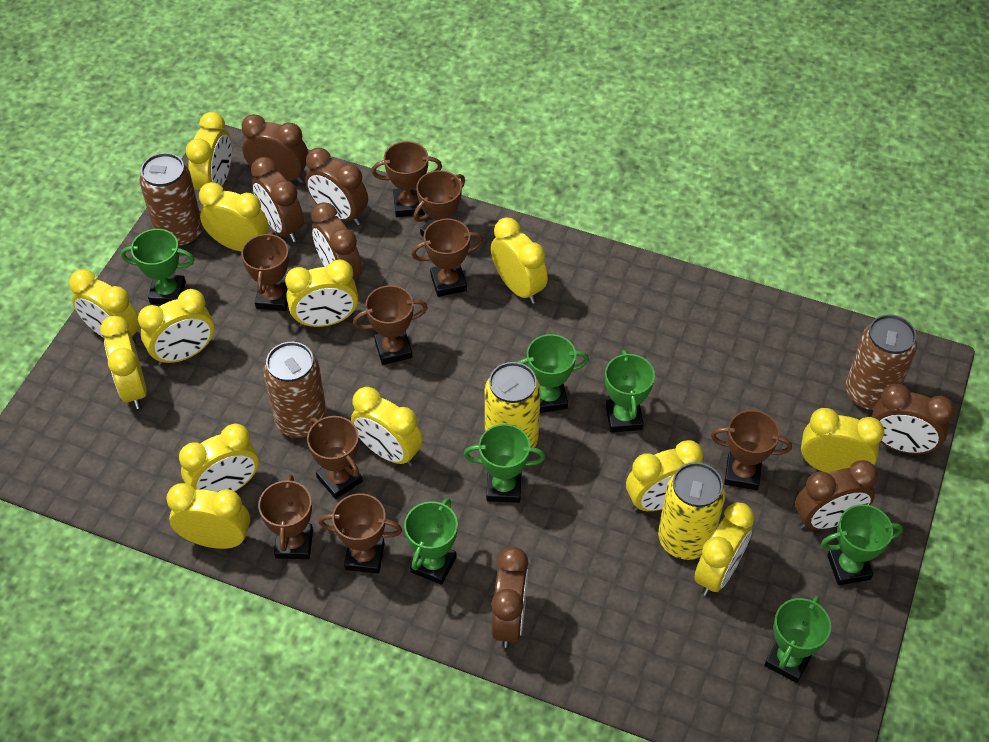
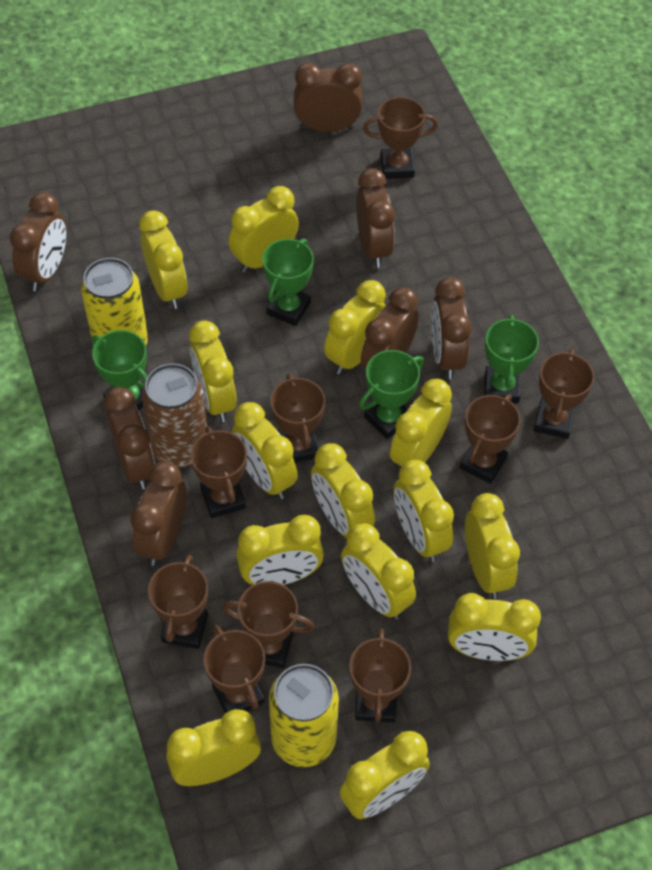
brown can: [140,153,203,248] [264,342,327,439] [846,314,917,411] = 3 -> [142,363,207,468] = 1
green trophy: [121,229,195,305] [404,498,458,585] [464,424,545,503] [518,334,589,413] [605,350,655,432] [765,596,831,683] [821,504,903,585] = 7 -> [91,330,148,411] [262,239,314,326] [359,350,424,439] [484,315,539,403] = 4
yellow clock: [69,269,140,345] [100,315,147,409] [138,289,214,365] [166,483,250,549] [179,423,259,492] [186,112,232,190] [199,182,268,251] [285,260,358,327] [351,387,423,466] [491,217,548,304] [626,440,703,511] [694,503,755,596] [801,408,884,473] = 13 -> [139,210,188,309] [166,709,261,786] [189,320,237,422] [229,186,299,273] [232,402,298,499] [236,515,324,585] [311,443,375,538] [324,280,386,375] [340,731,430,819] [341,523,416,619] [390,379,452,466] [394,460,454,562] [448,593,541,661] [465,493,520,599] = 14

